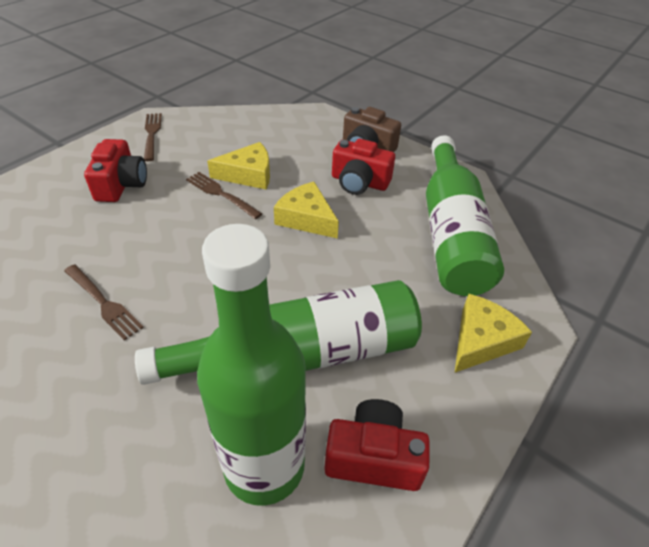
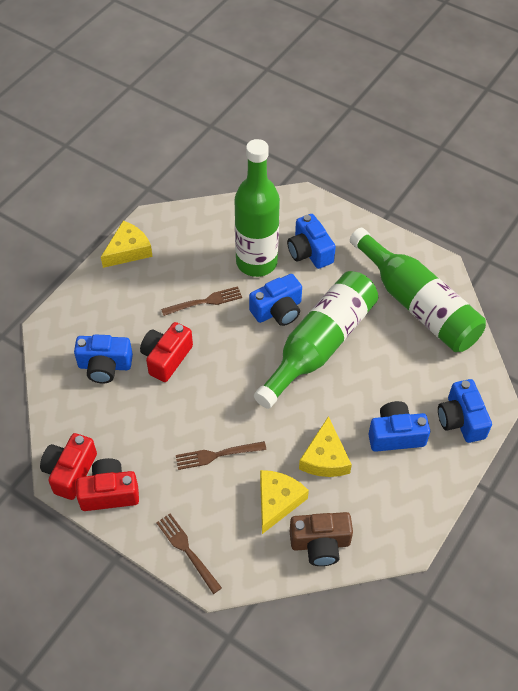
blue camera: none = 0 -> [74,335,133,383] [249,274,302,326] [287,214,336,269] [368,401,430,452] [438,379,492,443] = 5

